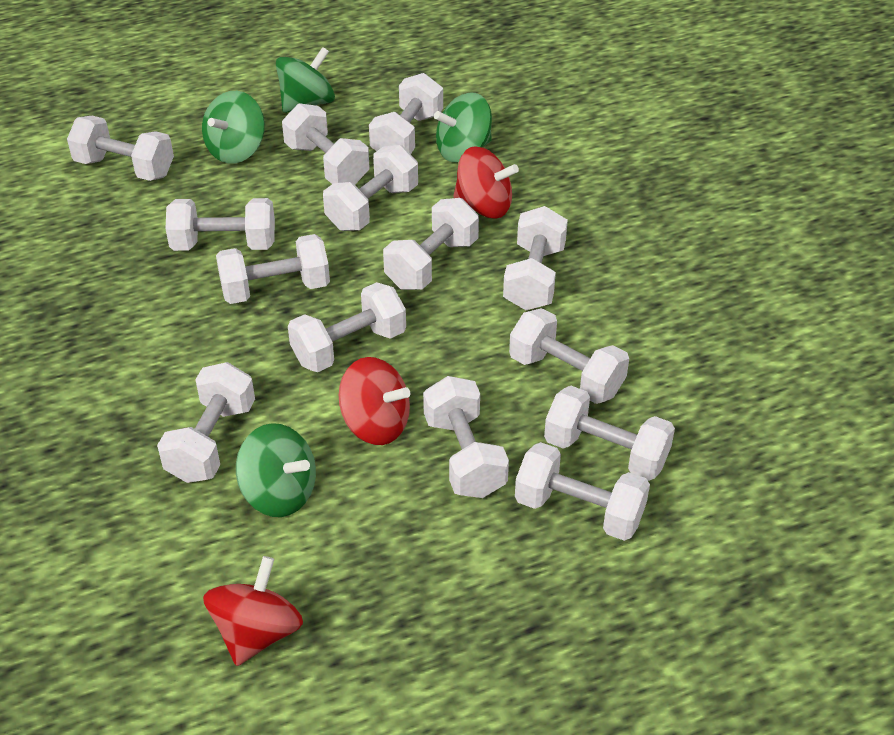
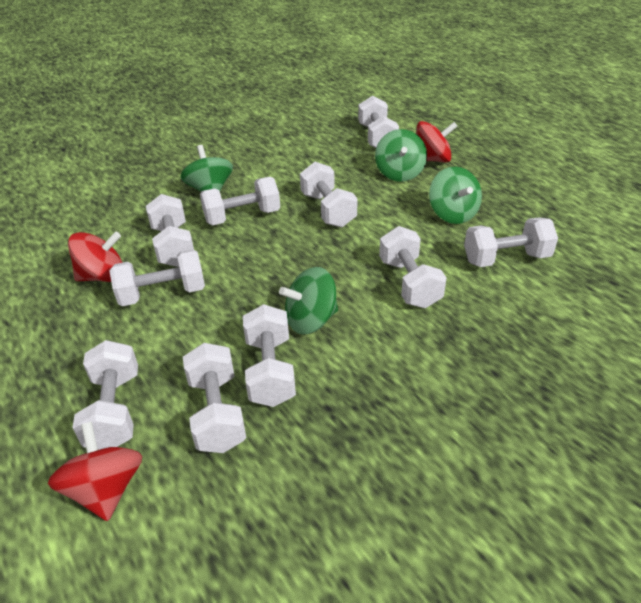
white dumbbell: [67,116,174,181] [157,362,255,483] [166,198,275,251] [216,234,330,304] [282,103,370,184] [288,282,406,372] [323,145,418,231] [369,73,443,154] [383,198,479,290] [423,376,509,498] [503,206,568,310] [509,308,629,404] [515,442,650,541] [544,386,675,481] = 14 -> [72,340,138,450] [109,249,205,306] [146,194,194,267] [183,343,246,453] [200,177,280,225] [243,304,296,407] [300,162,358,228] [358,96,399,148] [379,226,447,308] [464,217,558,267] = 10

